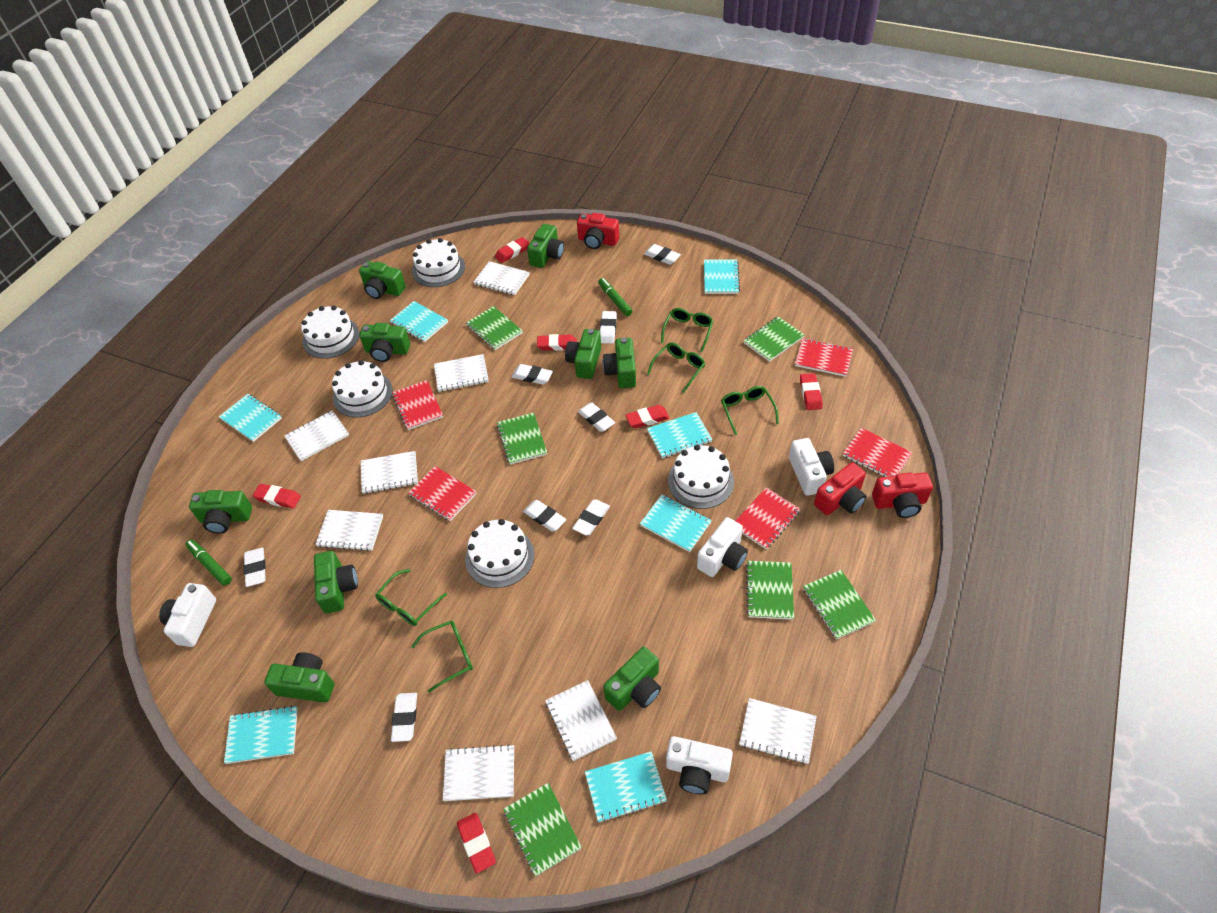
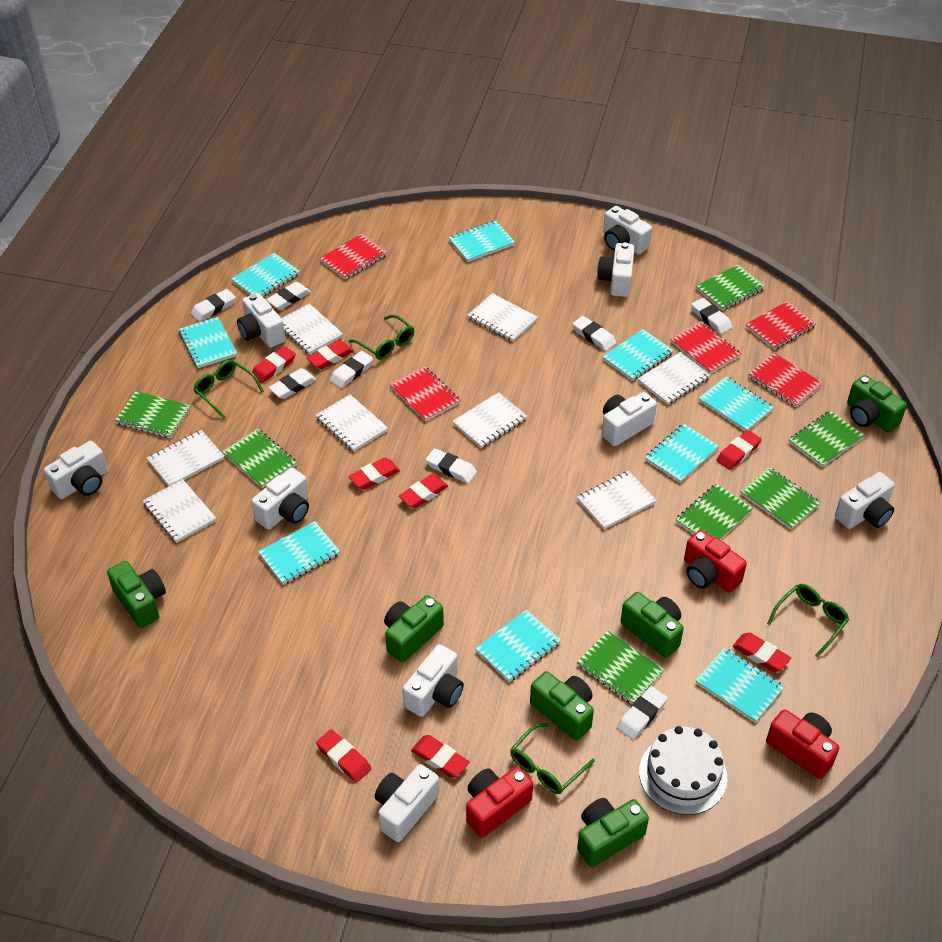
green camera: [189,490,252,534] [264,652,334,703] [314,551,358,614] [359,261,406,299] [359,323,410,362] [527,224,564,268] [565,329,601,379] [603,337,636,388] [603,647,661,711] = 9 -> [107,561,166,628] [384,595,444,663] [530,671,594,741] [577,798,649,867] [621,592,684,658] [847,375,907,433] = 6
green glasses: [375,569,447,626] [411,621,473,693] [647,343,705,393] [661,308,713,352] [721,386,779,435] = 5 -> [193,360,264,419] [349,315,414,360] [510,723,595,794] [767,584,849,658] = 4
green marker: [185,539,232,585] [598,278,632,316] = 2 -> none = 0
green notebook: [466,306,523,350] [497,413,547,464] [503,783,582,876] [744,316,804,362] [746,561,794,620] [803,570,876,639] = 6 -> [115,391,190,438] [222,429,297,488] [577,631,664,704] [676,484,753,540] [696,265,765,311] [740,467,821,529] [789,411,864,467] = 7
red eraser: [253,484,301,509] [457,812,496,873] [495,237,530,263] [537,334,577,351] [625,405,669,428] [800,373,823,410] = 6 -> [252,346,296,383] [307,340,353,369] [316,729,371,783] [349,458,400,490] [399,474,448,508] [411,735,469,778] [716,430,762,470] [733,633,791,672] = 8
turquoise notebook: [219,394,282,442] [224,706,298,764] [390,301,448,342] [585,751,667,823] [640,495,712,552] [647,412,713,458] [704,260,740,294] = 7 -> [179,317,237,368] [231,253,300,297] [258,521,340,585] [448,220,515,262] [475,610,561,682] [602,329,674,381] [645,424,719,483] [695,648,784,723] [699,377,774,431] = 9
white cake: [301,306,359,359] [332,360,393,417] [412,238,465,287] [465,519,534,588] [668,445,734,509] = 5 -> [639,726,727,815] = 1
white camera: [159,583,216,647] [666,736,733,794] [697,517,748,577] [789,438,834,496] = 4 -> [44,441,108,499] [237,293,285,348] [251,468,309,530] [375,764,439,842] [403,644,464,717] [597,242,635,297] [602,392,657,446] [603,206,652,254] [835,472,895,529] = 9

